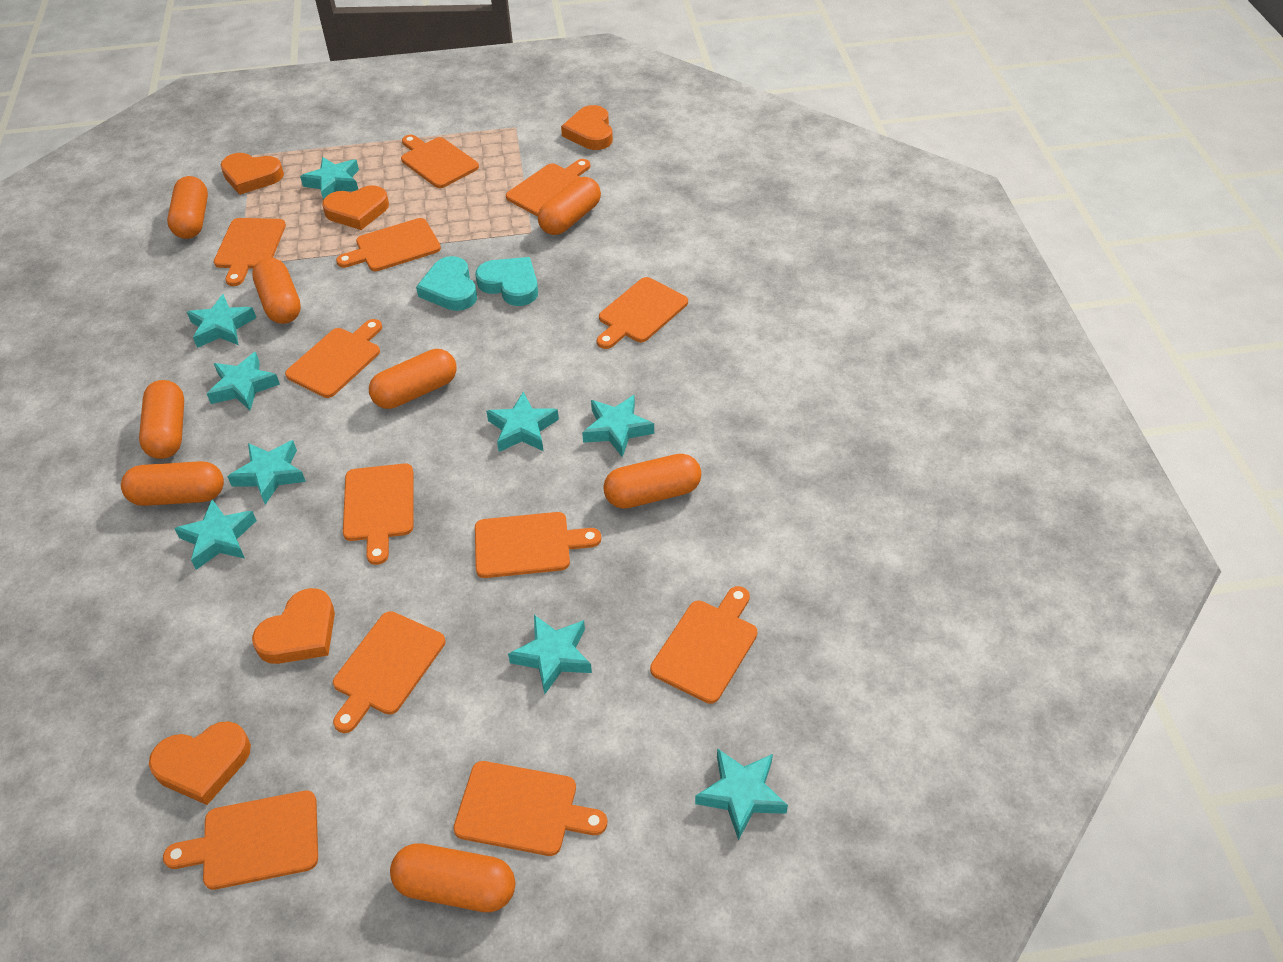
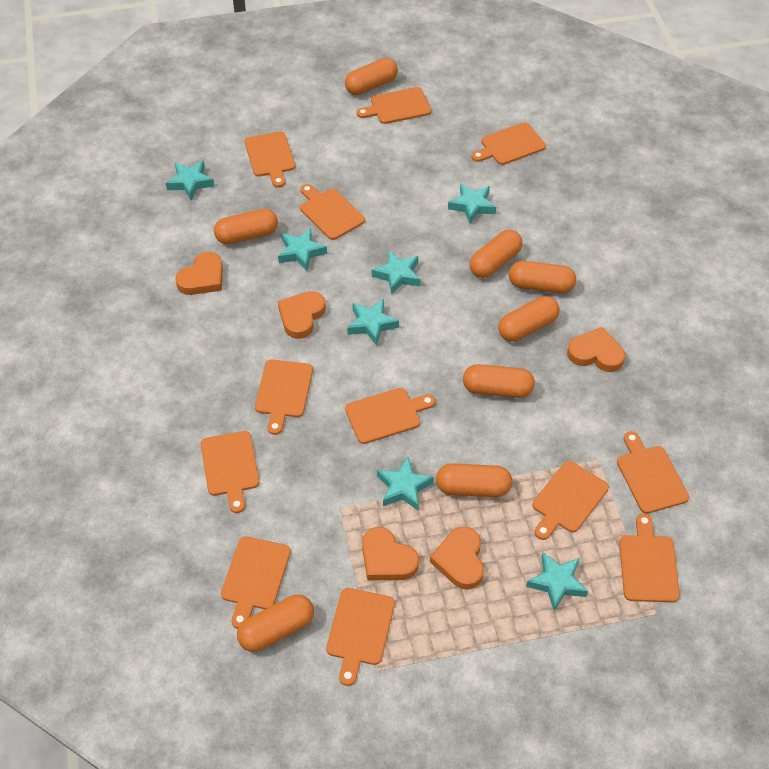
turquoise heart: [416,256,477,311] [475,257,538,306] = 2 -> none = 0
turquoise star: [174,499,257,570] [187,294,256,348] [207,352,280,410] [227,440,306,505] [300,157,359,200] [486,391,559,452] [508,615,592,694] [582,395,654,457] [695,748,788,840] = 9 -> [166,161,215,200] [278,228,327,271] [347,299,399,346] [372,250,421,295] [377,457,434,510] [448,183,496,224] [526,552,588,611] = 7

